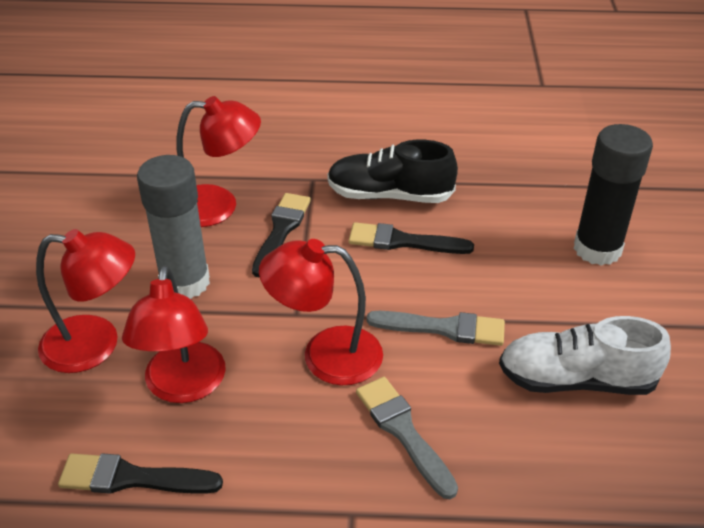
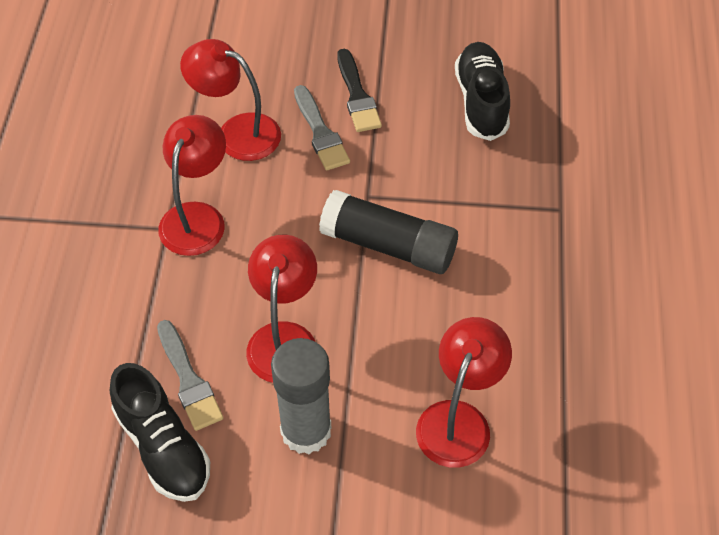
black brush: [58,453,223,494] [252,193,311,278] [349,222,474,254] = 3 -> [337,49,382,132] = 1
black shoe: [327,140,458,203] = 1 -> [110,363,210,502] [455,42,510,141] = 2
white shoe: [499,316,671,395] = 1 -> none = 0

